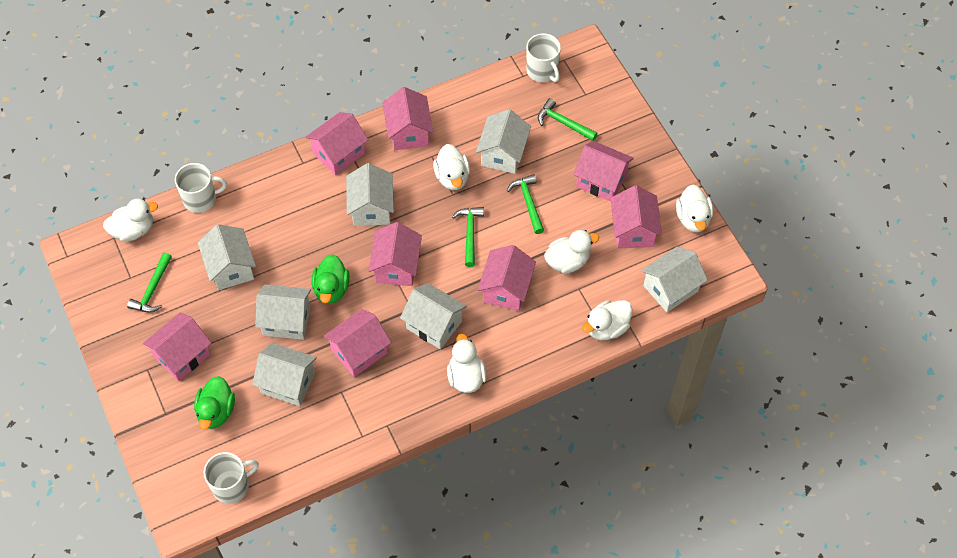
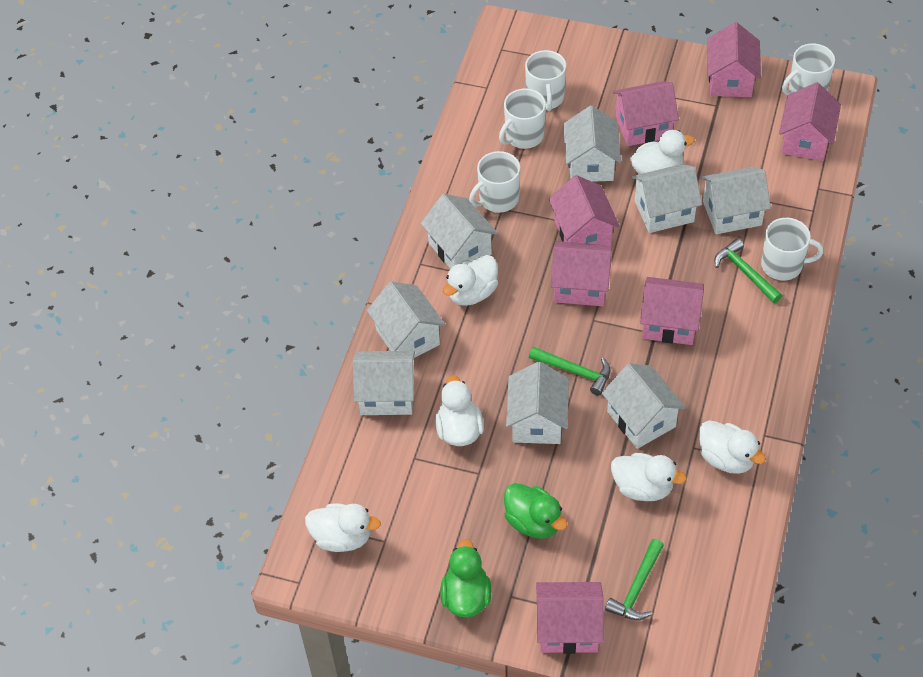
green hammer: [127,253,172,313] [452,207,484,267] [507,174,544,234] [538,98,598,141] = 4 -> [529,347,610,396] [605,539,664,620] [714,238,782,303] = 3
pink house: [143,313,211,381] [305,112,368,175] [324,309,392,377] [369,222,422,286] [382,87,433,150] [478,245,536,311] [573,141,634,202] [611,185,662,249] = 8 -> [536,582,604,654] [549,175,619,245] [551,241,612,306] [613,81,679,146] [640,277,704,345] [707,22,761,97] [779,82,841,161] = 7
white house: [198,224,256,290] [252,343,317,406] [255,284,311,340] [346,163,394,226] [400,283,467,349] [476,109,531,174] [641,246,708,312] = 7 -> [353,351,415,415] [367,281,446,358] [420,194,498,269] [506,362,569,444] [563,106,621,182] [602,363,686,449] [632,164,702,233] [701,167,771,234] = 8
white mug: [175,163,227,213] [204,452,259,504] [526,33,561,82] = 3 -> [469,151,520,213] [499,89,546,149] [525,50,566,111] [761,218,824,281] [782,44,835,95] = 5

